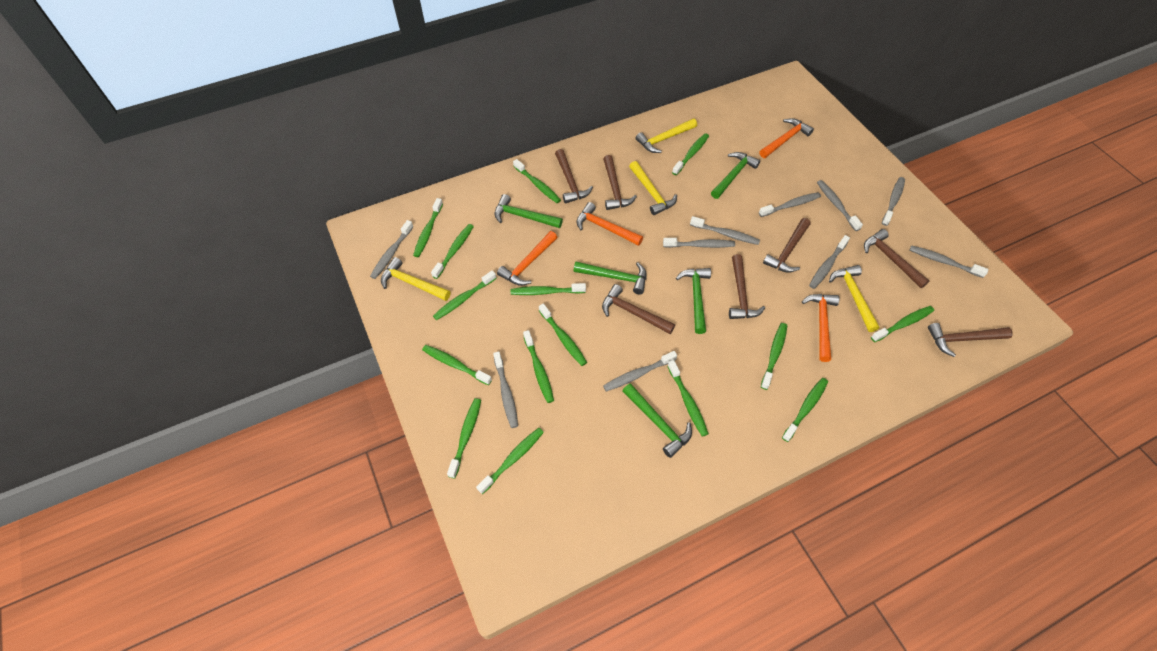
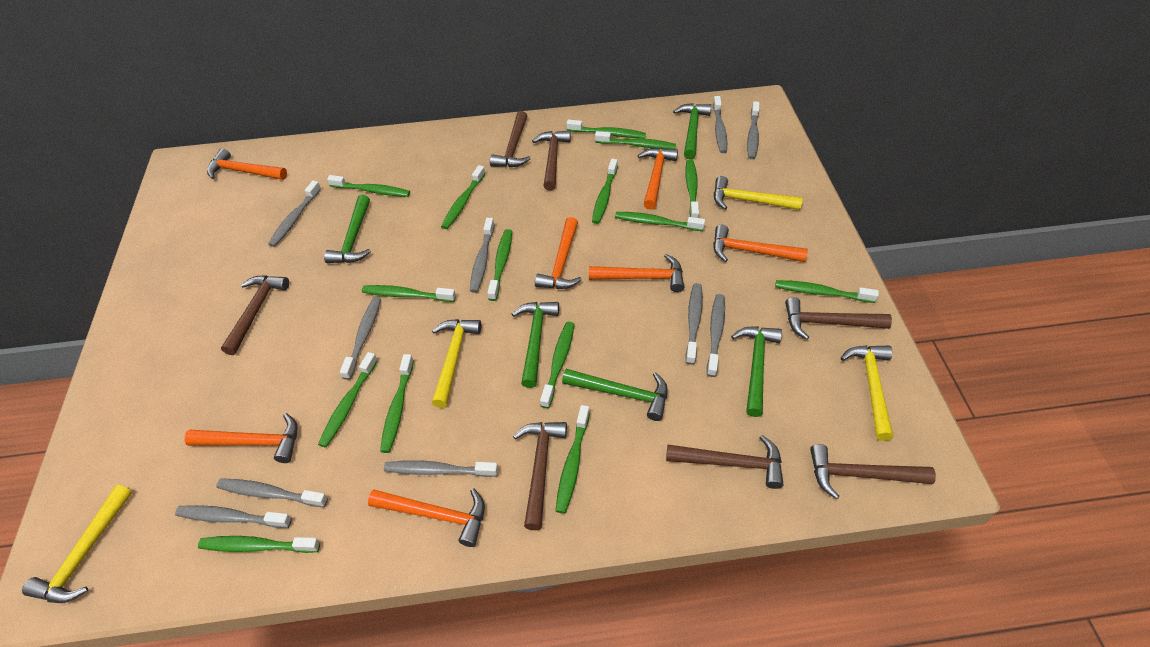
orange hammer: [497,231,558,286] [576,202,643,246] [760,118,814,158] [802,294,839,362] = 4 -> [184,413,298,463] [207,148,287,180] [368,488,485,547] [535,217,582,289] [589,254,684,292] [638,148,678,210] [713,225,808,262] = 7

